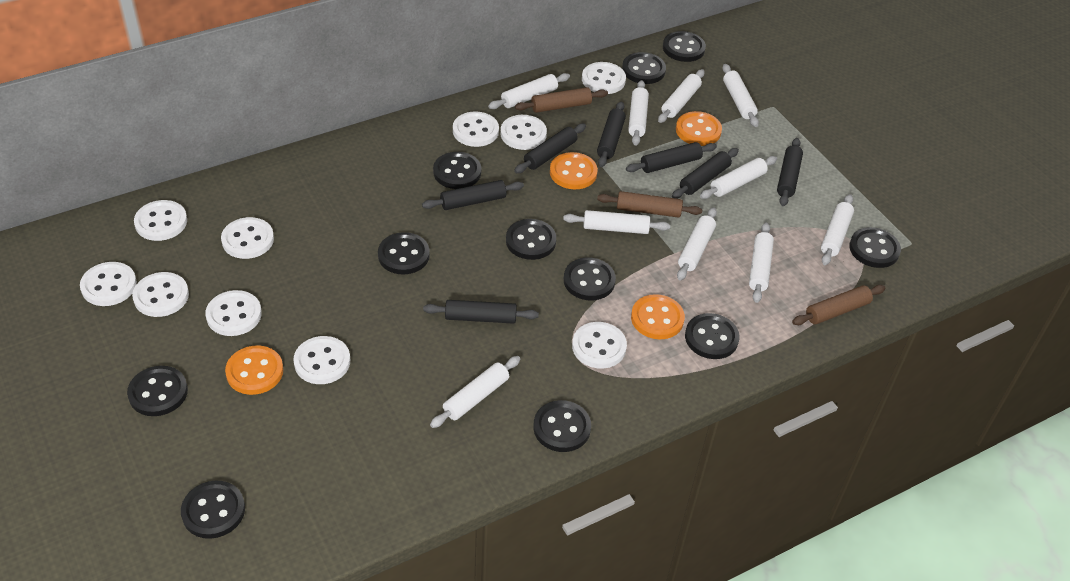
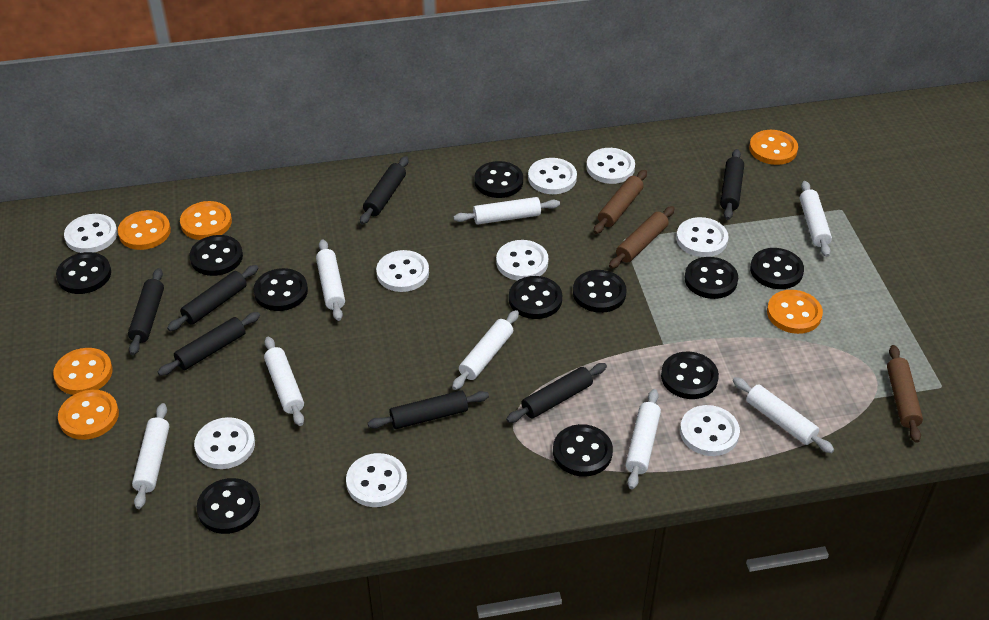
orange button: [225,346,283,395] [550,152,598,189] [631,294,685,339] [676,111,722,146] = 4 -> [53,348,113,395] [58,390,119,440] [118,210,171,250] [180,201,232,240] [749,130,798,165] [767,290,823,334] = 6
white button: [80,262,137,306] [132,272,189,317] [134,200,187,241] [206,290,262,336] [221,217,274,259] [293,336,350,384] [453,111,499,147] [500,115,547,150] [572,322,627,369] [582,62,626,94] = 10 -> [64,214,118,253] [194,417,255,469] [346,453,407,507] [376,250,429,292] [496,240,548,281] [528,158,577,194] [586,148,635,184] [676,217,729,257] [680,405,740,456] = 9
white rolling pin: [430,356,520,428] [488,73,570,109] [563,210,670,234] [628,80,649,146] [658,69,704,123] [677,207,717,280] [700,156,777,199] [722,64,759,127] [749,222,774,303] [821,194,854,265] = 10 -> [132,403,169,509] [264,336,304,426] [316,239,345,321] [452,310,519,390] [454,197,560,224] [625,389,661,489] [733,377,834,453] [800,181,832,257] = 8

